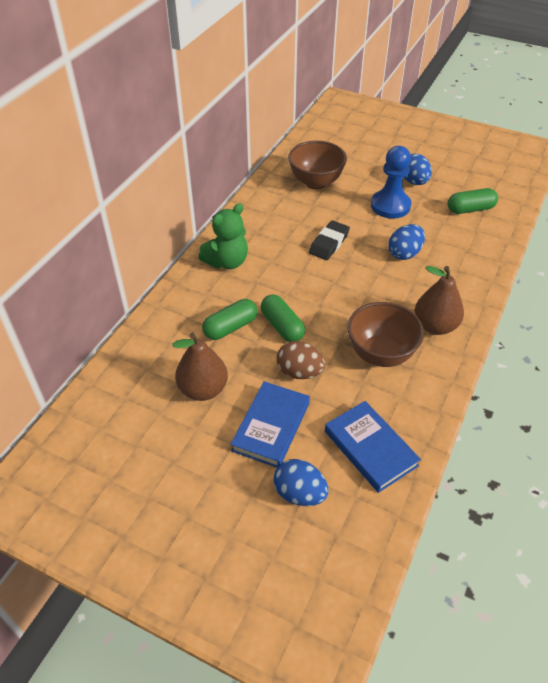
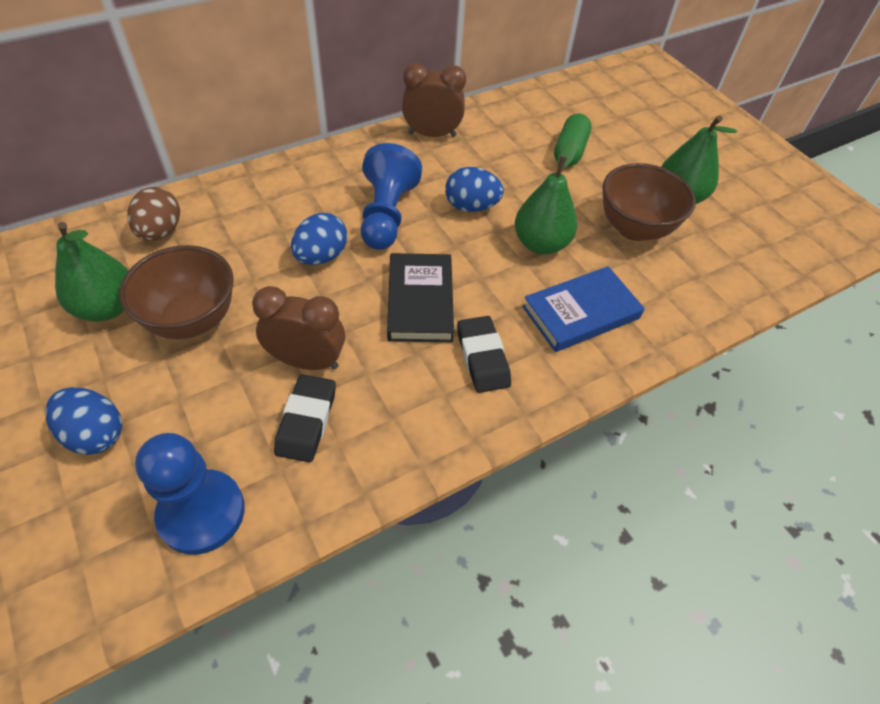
black book: none = 0 -> [387,253,454,342] = 1
black eraser: [309,221,350,260] = 1 -> [274,374,336,462] [457,316,511,393] = 2
blue book: [230,381,310,468] [325,401,421,493] = 2 -> [522,266,645,352] = 1
blue pawn: [371,146,411,219] = 1 -> [135,433,245,555] [360,143,422,250] = 2
brown clock: none = 0 -> [252,286,345,370] [402,63,466,137] = 2
brown pear: [172,332,228,401] [415,266,464,335] = 2 -> none = 0
green capsule: [202,299,258,340] [261,295,305,342] [448,188,498,214] = 3 -> [554,113,592,167] = 1
green pear: none = 0 -> [55,222,128,322] [515,140,577,255] [661,115,737,204] = 3
green teddy bear: [198,204,248,269] = 1 -> none = 0

